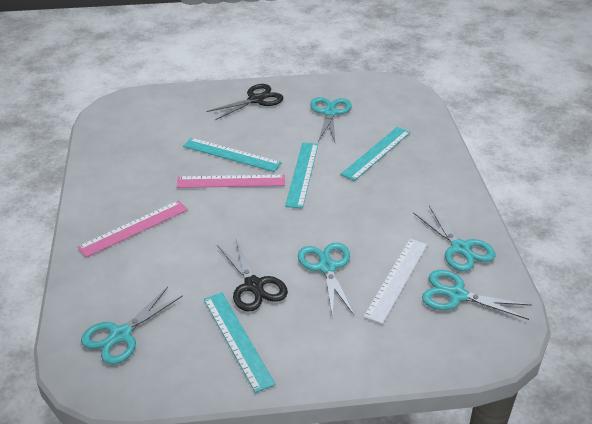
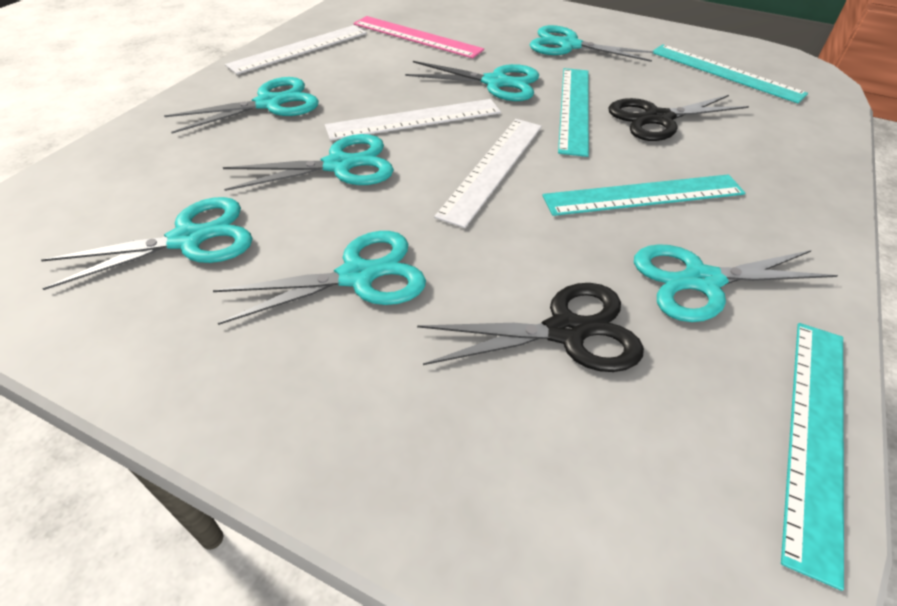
pink ruler: [77,200,188,258] [177,175,285,188] = 2 -> [353,16,484,59] = 1
turquoise scissors: [81,287,183,365] [298,242,354,316] [310,97,352,142] [413,206,496,271] [422,270,532,320] = 5 -> [41,197,253,290] [164,77,319,133] [213,231,426,325] [223,134,394,191] [405,61,539,101] [529,25,654,62] [634,244,838,322] = 7
white ruler: [364,239,428,324] = 1 -> [225,25,367,75] [325,99,501,140] [434,119,542,228] = 3

